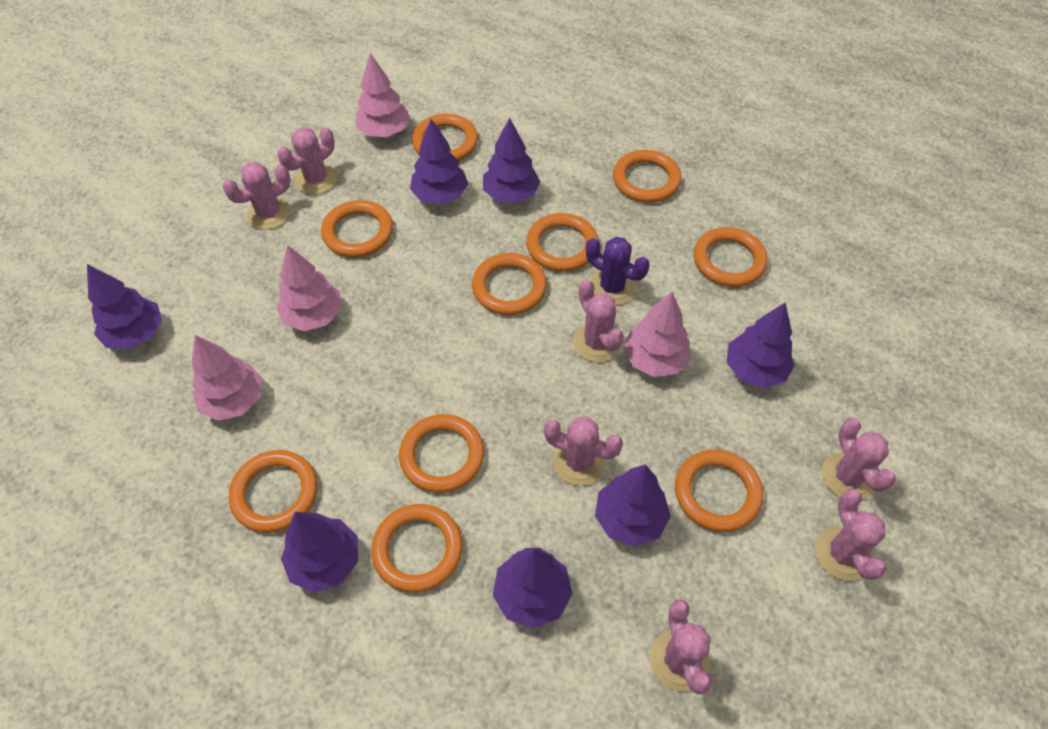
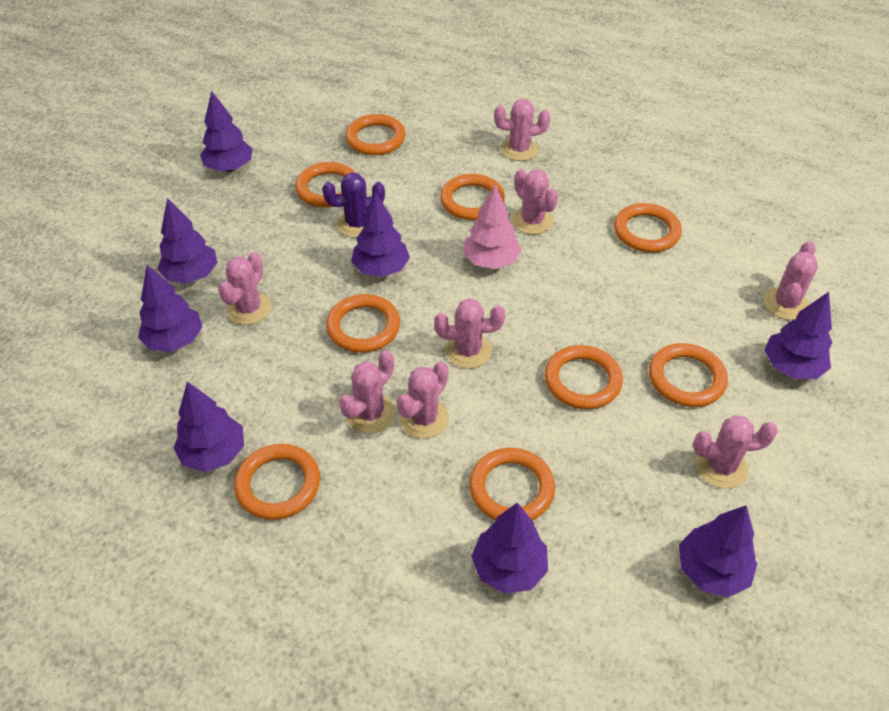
orange ring: [229,450,318,533] [321,200,393,257] [371,504,463,592] [399,414,484,493] [412,114,478,161] [472,253,547,315] [526,213,599,272] [613,150,682,203] [675,450,763,532] [694,227,768,287] = 10 -> [234,444,320,520] [295,162,355,207] [326,294,400,353] [345,114,406,155] [440,174,505,220] [469,448,555,521] [545,345,623,409] [614,203,682,252] [649,343,728,407] = 9
pink cactus: [223,162,291,230] [278,127,337,194] [544,417,623,486] [573,280,624,362] [649,599,712,694] [815,489,887,581] [822,418,896,500] = 7 -> [218,252,272,325] [339,351,395,433] [397,362,449,438] [434,298,505,369] [494,99,550,161] [512,169,558,235] [693,415,778,489] [764,241,818,320] = 8
pink tree: [192,335,262,421] [276,245,341,331] [356,53,410,137] [624,292,691,377] = 4 -> [463,184,521,269] = 1
purple tree: [87,264,162,350] [281,512,358,593] [410,119,468,204] [483,117,540,203] [493,548,573,629] [595,464,671,547] [726,303,795,388] = 7 -> [138,265,202,352] [157,198,217,284] [173,381,244,472] [200,91,253,172] [351,192,410,277] [471,502,548,594] [679,505,757,597] [764,292,832,379] = 8

